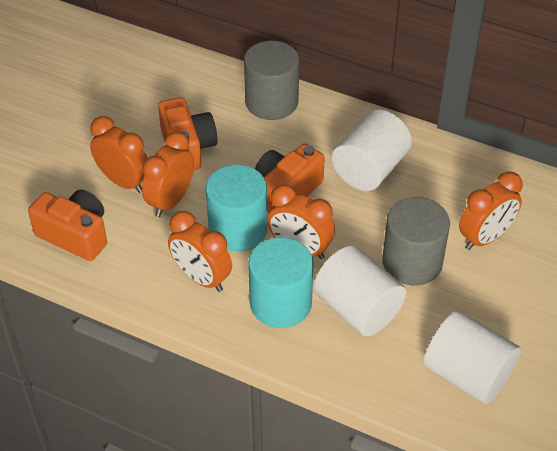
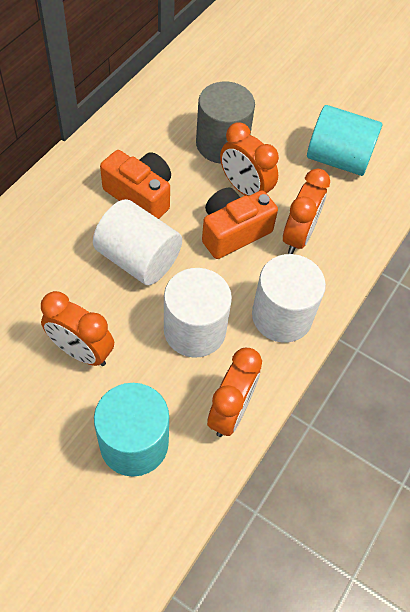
grey cylinder: [244,41,299,120] [382,197,450,285] = 2 -> [196,82,255,164] = 1
orange camera: [28,190,107,261] [158,97,217,170] [255,144,325,213] = 3 -> [100,150,171,219] [202,188,278,259] = 2
orange clock: [90,116,148,193] [142,132,194,217] [168,211,232,292] [267,184,335,259] [459,171,523,250] = 5 -> [41,291,114,366] [207,347,262,437] [220,122,279,196] [283,169,330,254] = 4

